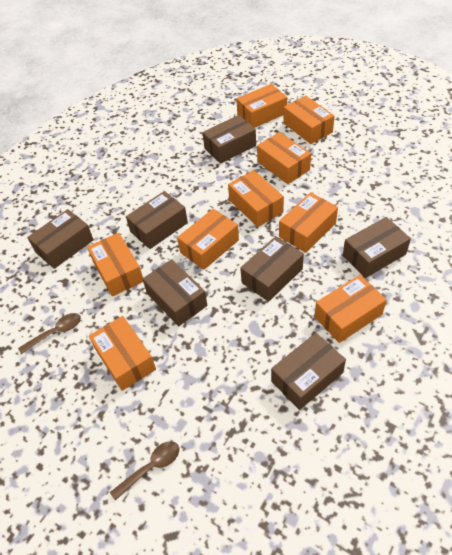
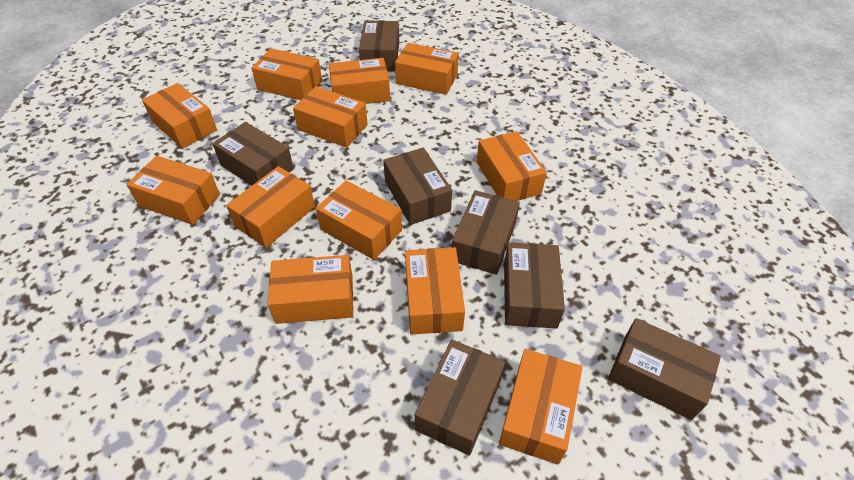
brown spoon: [18,313,81,354] [110,441,179,500] = 2 -> none = 0
orange box: [87,233,143,296] [89,316,156,391] [177,209,239,270] [228,170,284,227] [236,84,287,128] [257,132,311,184] [279,192,338,253] [283,96,335,144] [314,275,387,343] = 9 -> [126,156,220,225] [142,83,217,149] [226,166,315,248] [251,48,322,100] [267,255,353,324] [293,86,368,148] [316,181,402,260] [329,58,390,104] [395,43,459,95] [405,247,465,335] [477,131,547,201] [499,349,583,465] = 12

